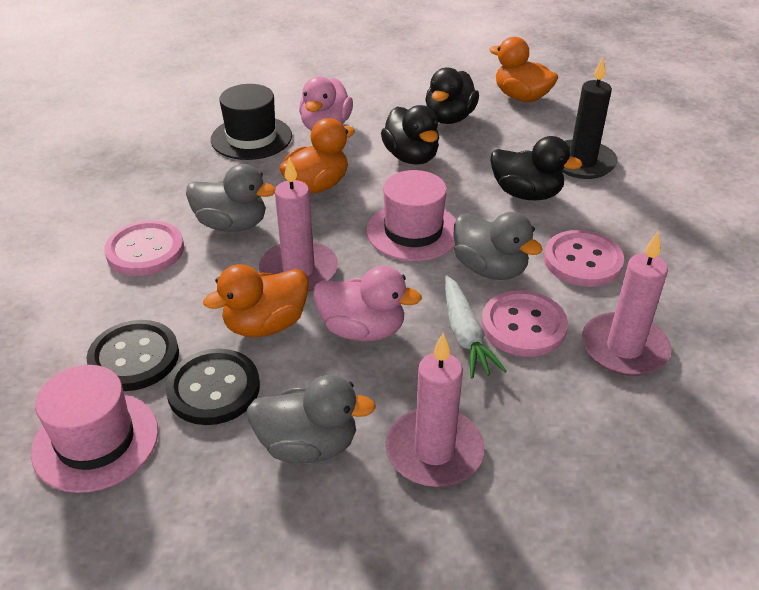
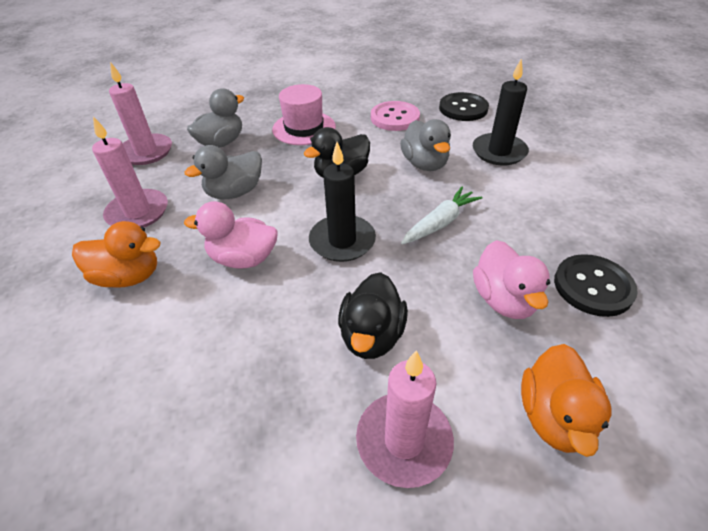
black candle: [562,57,618,179] = 1 -> [309,142,376,262] [473,58,529,165] = 2
black duck: [381,105,439,165] [425,68,479,124] [491,136,583,200] = 3 -> [304,127,370,178] [338,272,408,359] = 2
black hat: [211,84,292,160] = 1 -> none = 0
orange duck: [203,264,309,337] [279,118,355,194] [489,37,558,102] = 3 -> [72,221,160,287] [521,344,612,457] = 2
pink button: [104,221,184,276] [481,290,568,357] [544,230,624,287] = 3 -> [371,101,420,131] = 1
pink hat: [31,365,158,493] [367,170,456,261] = 2 -> [272,84,336,145] = 1

